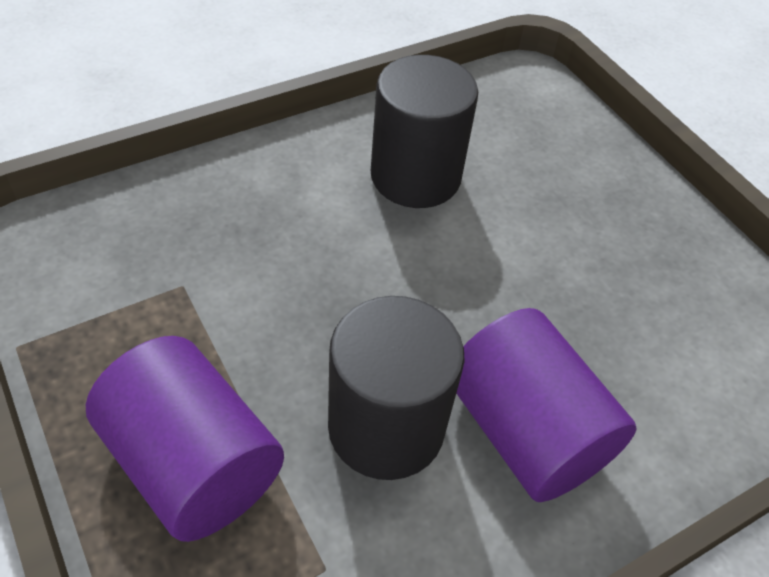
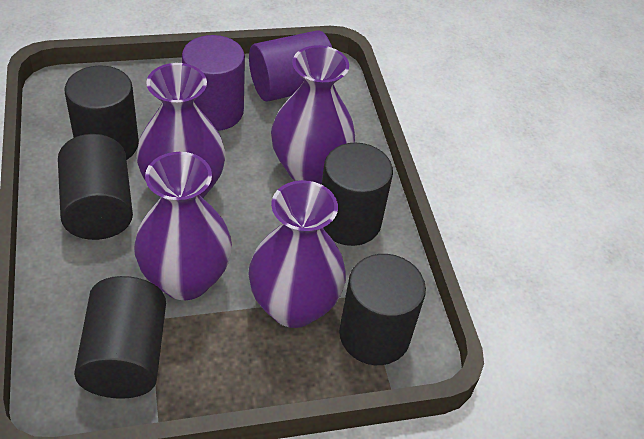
black cylinder: [328,296,465,480] [371,55,478,208] = 2 -> [58,134,133,240] [64,66,139,160] [74,276,166,399] [322,143,393,246] [339,254,426,365] = 5
purple vase: none = 0 -> [134,152,232,300] [136,63,226,198] [248,180,346,328] [271,45,355,184] = 4

